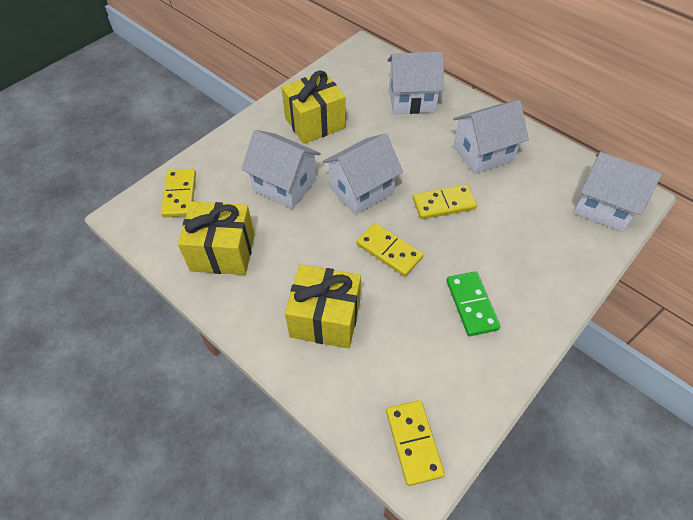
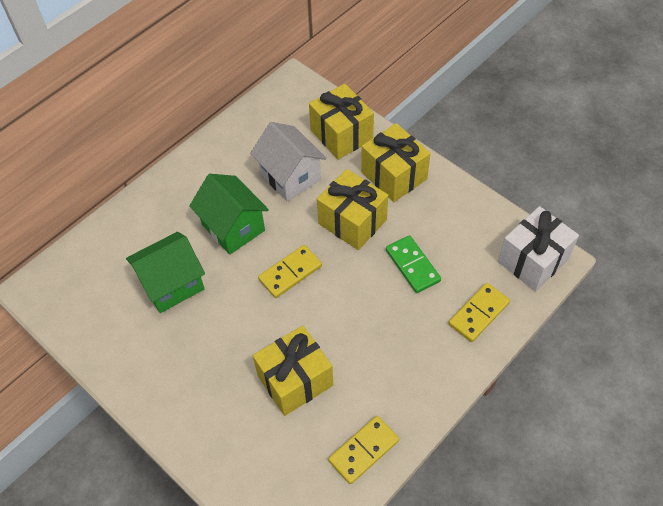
green house: none = 0 -> [126,232,205,313] [189,174,269,255] = 2
white gift: none = 0 -> [498,206,579,291] = 1
white house: [241,130,321,209] [322,133,403,215] [387,52,444,114] [453,100,529,174] [573,152,662,232] = 5 -> [250,122,327,201] = 1
yellow domino: [161,169,196,217] [356,223,423,277] [386,400,445,486] [413,185,477,219] = 4 -> [258,245,322,298] [328,416,399,484] [448,283,510,342] = 3
yellow gift: [178,202,255,275] [281,70,345,144] [285,264,361,349] = 3 -> [253,326,333,416] [309,84,374,160] [317,169,388,250] [361,123,431,202] = 4

